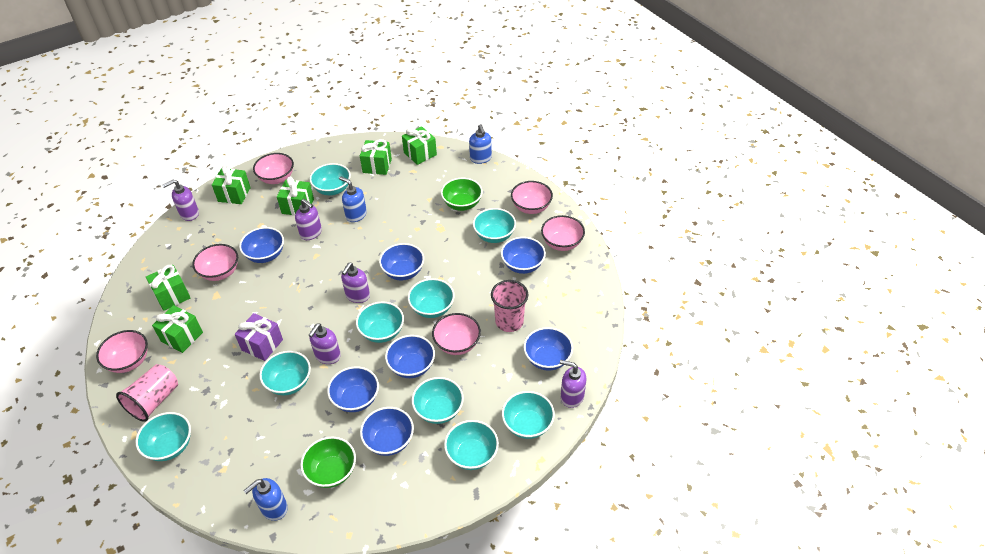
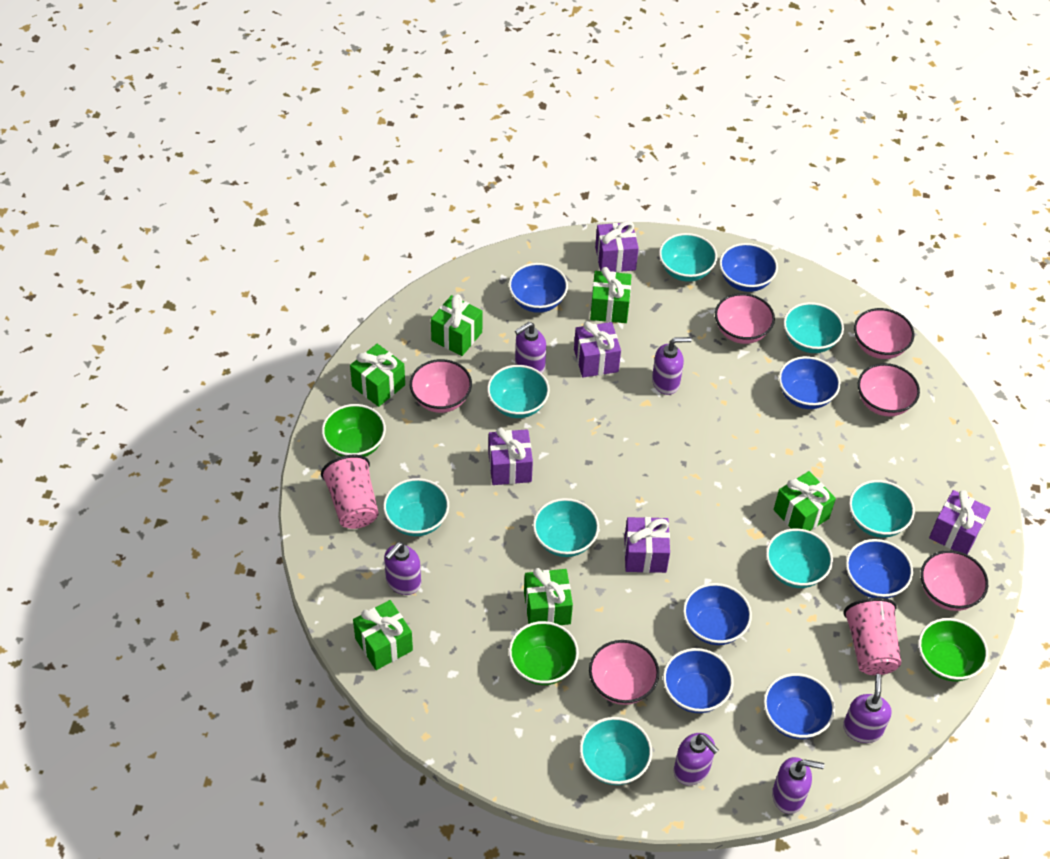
blue soap dispenser: [243,478,288,521] [339,176,367,222] [469,124,492,164] = 3 -> none = 0
green bowl: [300,437,356,488] [441,178,483,211] = 2 -> [322,404,386,457] [509,621,579,685] [918,618,988,681] = 3
purple gift: [235,313,283,361] = 1 -> [488,427,533,485] [574,321,621,377] [595,221,639,272] [624,517,670,573] [929,490,991,555] = 5
purple soap dispenser: [162,180,199,221] [295,199,322,240] [309,323,341,364] [341,263,370,303] [560,360,587,408] = 5 -> [384,542,421,595] [515,322,546,373] [652,337,692,395] [674,733,719,785] [772,757,824,814] [843,674,892,743] = 6
turquoise bowl: [136,412,191,461] [259,351,311,395] [310,163,351,195] [356,302,404,343] [408,278,455,318] [412,377,464,424] [444,420,499,470] [473,208,516,243] [502,391,555,439] = 9 -> [383,478,449,536] [487,365,550,418] [533,498,599,557] [580,717,652,785] [659,233,717,282] [766,528,833,588] [784,302,844,353] [849,480,915,538] = 8

